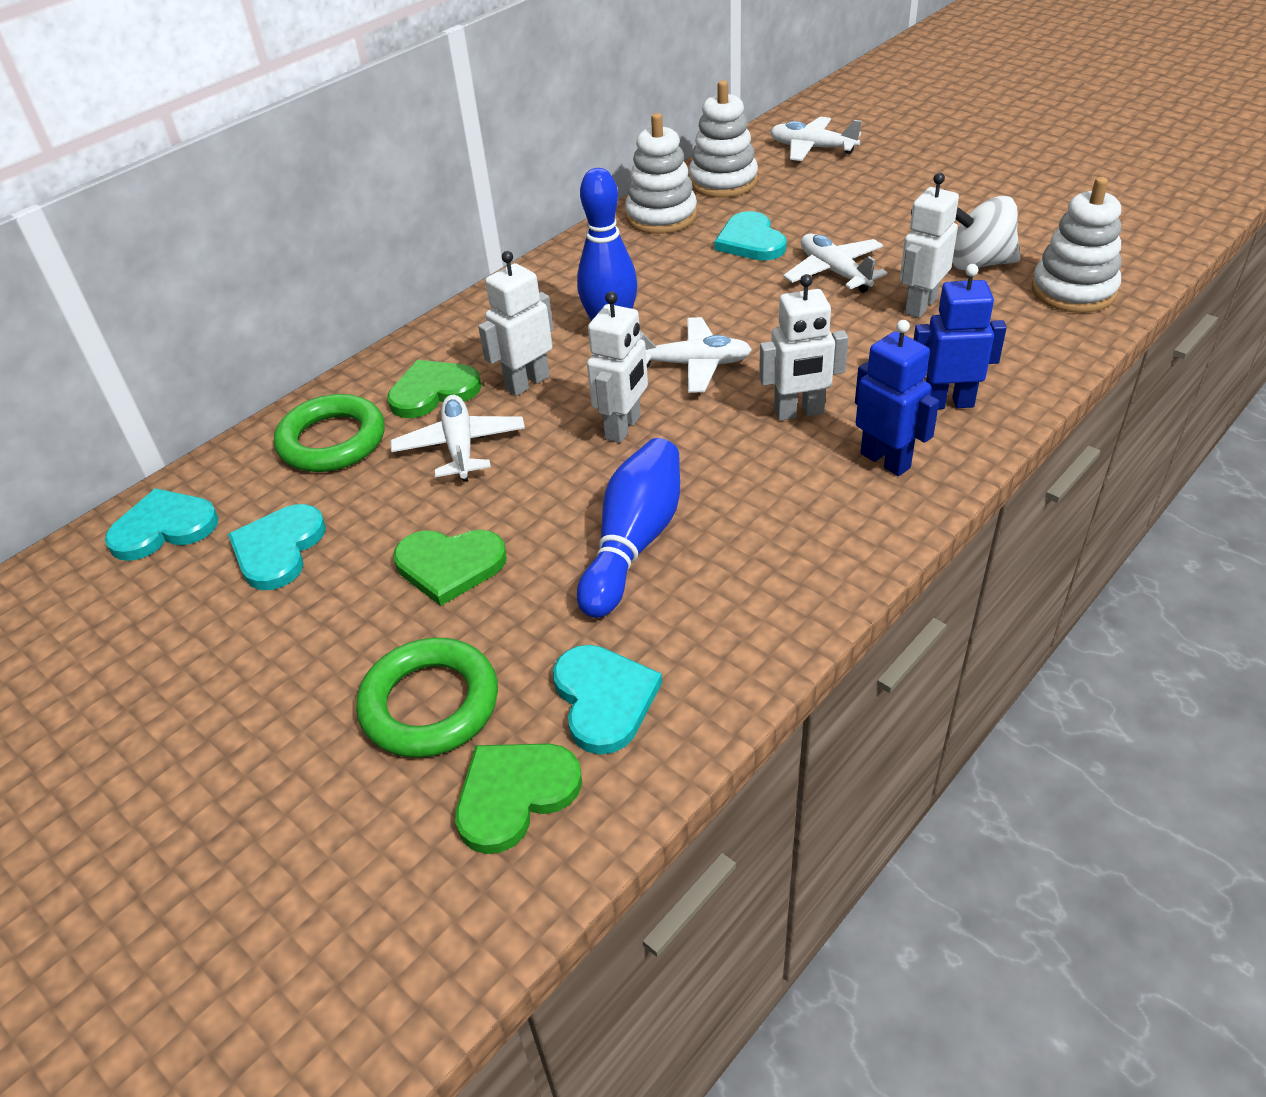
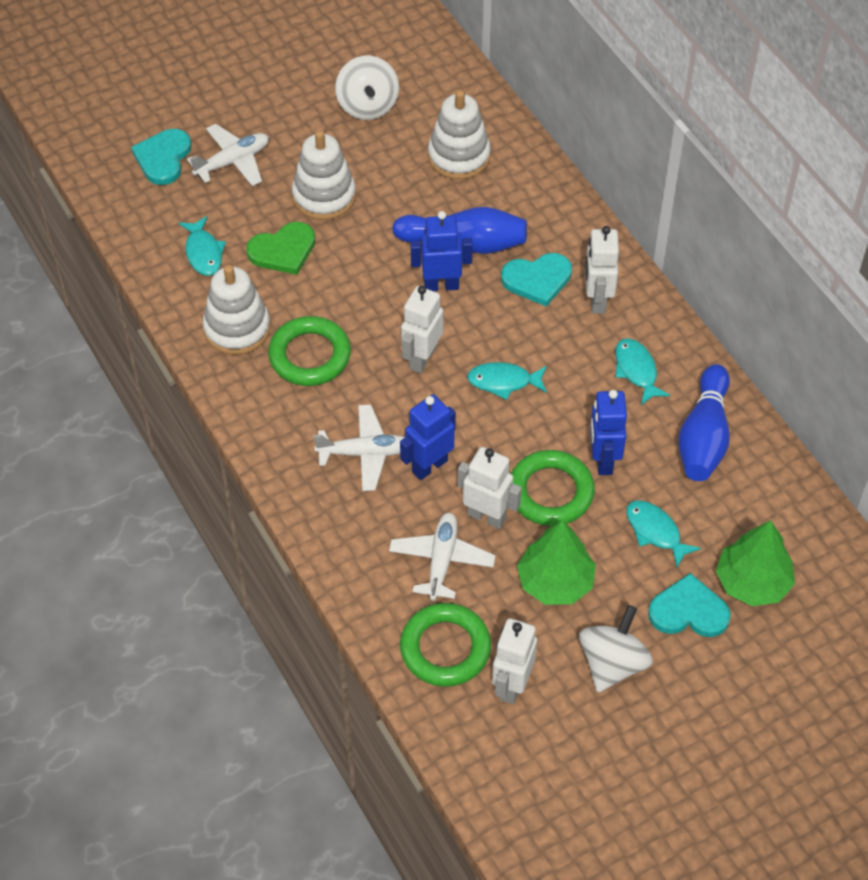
blue robot: [855,320,939,476] [913,264,1007,409] = 2 -> [400,395,456,480] [411,211,473,291] [590,390,627,475] = 3
green heart: [387,360,482,418] [394,530,507,606] [455,744,582,854] = 3 -> [246,221,315,275] = 1
green ring: [274,394,385,472] [356,638,498,758] = 2 -> [268,316,351,386] [400,603,491,687] [511,450,595,526] = 3
green tree: none = 0 -> [517,520,596,605] [716,520,795,606] = 2
turquoise fish: none = 0 -> [178,216,226,276] [467,362,547,400] [615,338,670,405] [626,501,701,567] = 4
turquoise heart: [105,488,219,561] [228,504,326,590] [553,645,662,755] [714,211,787,261] = 4 -> [131,129,191,185] [501,253,572,307] [648,573,731,637] = 3
white plane: [390,395,525,482] [640,317,752,393] [770,117,862,161] [783,234,887,293] = 4 -> [187,124,269,186] [313,405,405,491] [389,513,496,601] = 3
white spinning top: [952,196,1020,271] = 1 -> [335,56,399,120] [579,605,653,692] = 2

